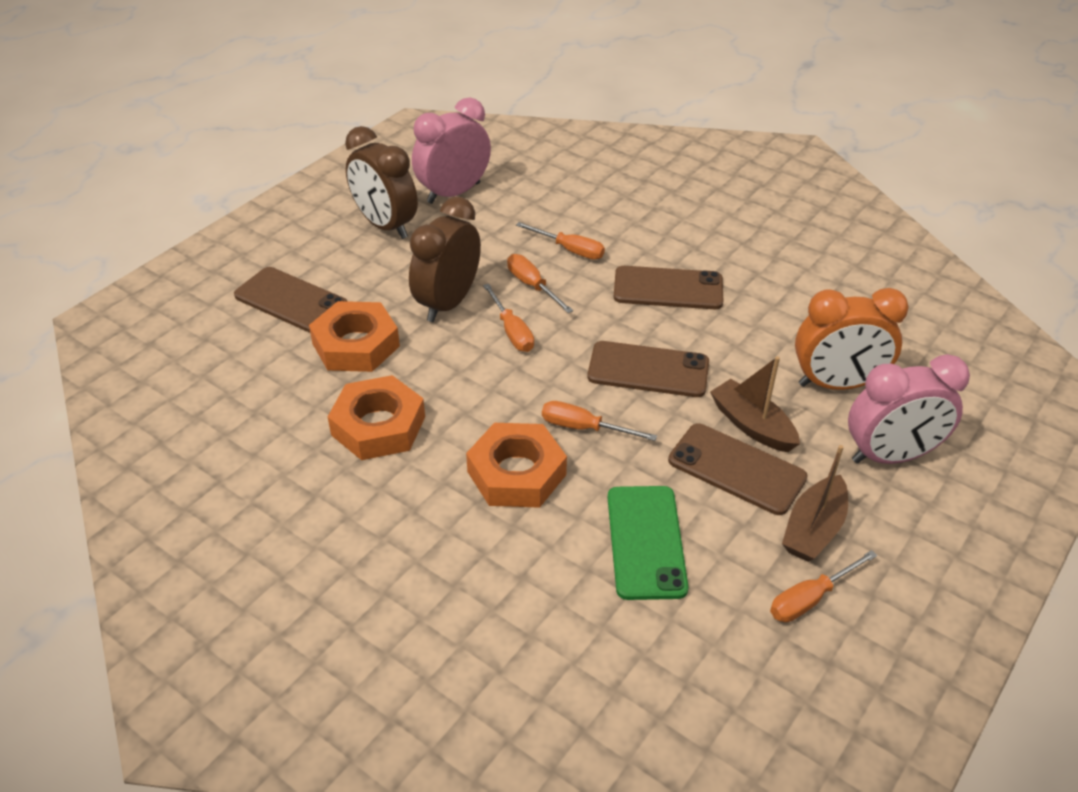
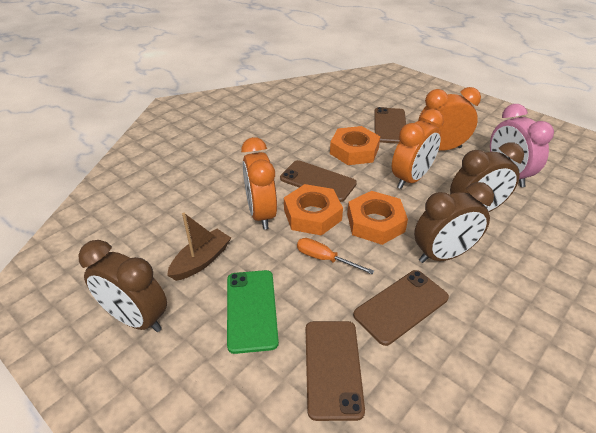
brown boat: [710,356,800,452] [782,445,848,562] = 2 -> [167,213,231,281] = 1
brown clock: [345,126,418,239] [409,197,481,322] = 2 -> [79,240,167,332] [414,182,494,263] [450,142,524,212] = 3
orange clock: [795,288,909,390] = 1 -> [241,137,277,230] [392,109,444,189] [418,87,481,150] = 3
orange screwdriver: [483,284,534,352] [507,254,573,313] [516,222,605,260] [542,401,657,441] [770,550,877,622] = 5 -> [297,238,374,274] = 1
pink clock: [412,98,491,204] [848,354,970,464] = 2 -> [490,104,554,187] = 1

